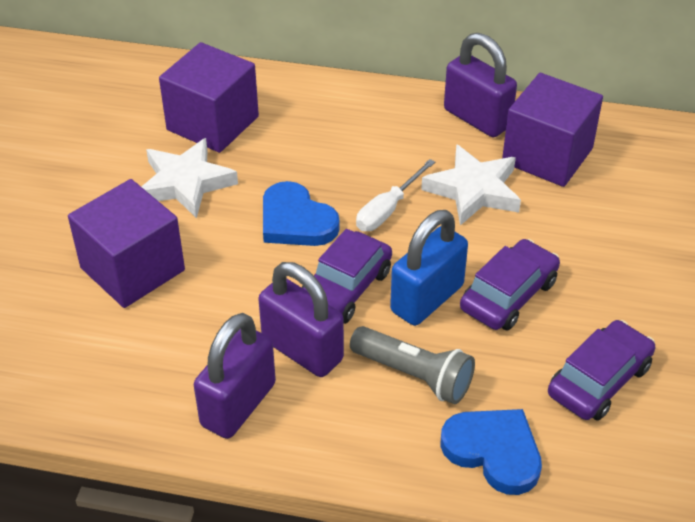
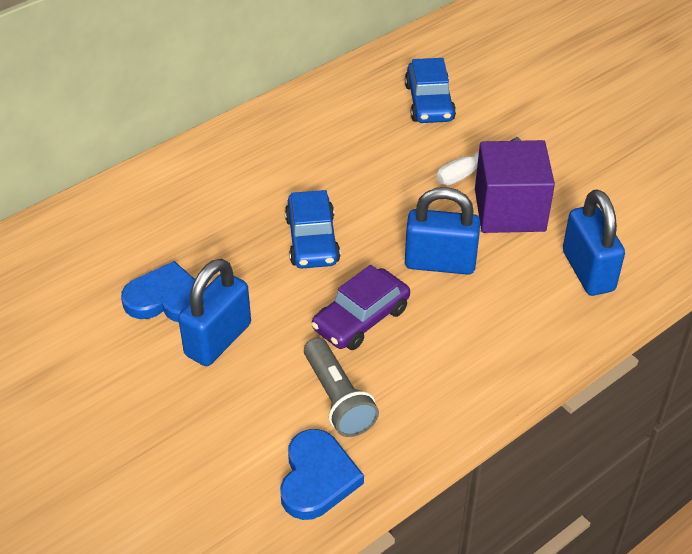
blue car: none = 0 -> [285,190,341,268] [405,58,456,123] = 2
blue padlock: [390,210,468,326] = 1 -> [178,259,251,366] [405,187,480,275] [563,189,625,296] = 3
purple car: [301,229,392,324] [460,239,560,331] [548,320,656,421] = 3 -> [311,265,410,350] = 1
purple cube: [68,179,185,308] [159,42,259,153] [502,73,603,187] = 3 -> [475,140,555,233] = 1
purple padlock: [194,313,276,439] [258,262,344,377] [444,33,517,137] = 3 -> none = 0
white star: [142,138,238,219] [421,144,521,226] = 2 -> none = 0

